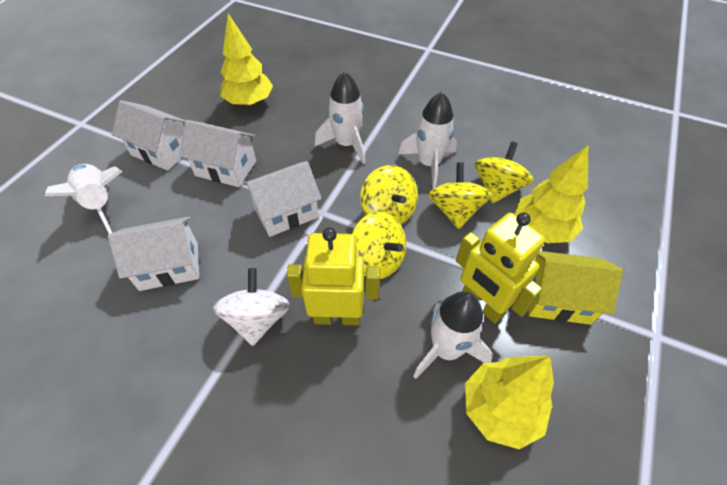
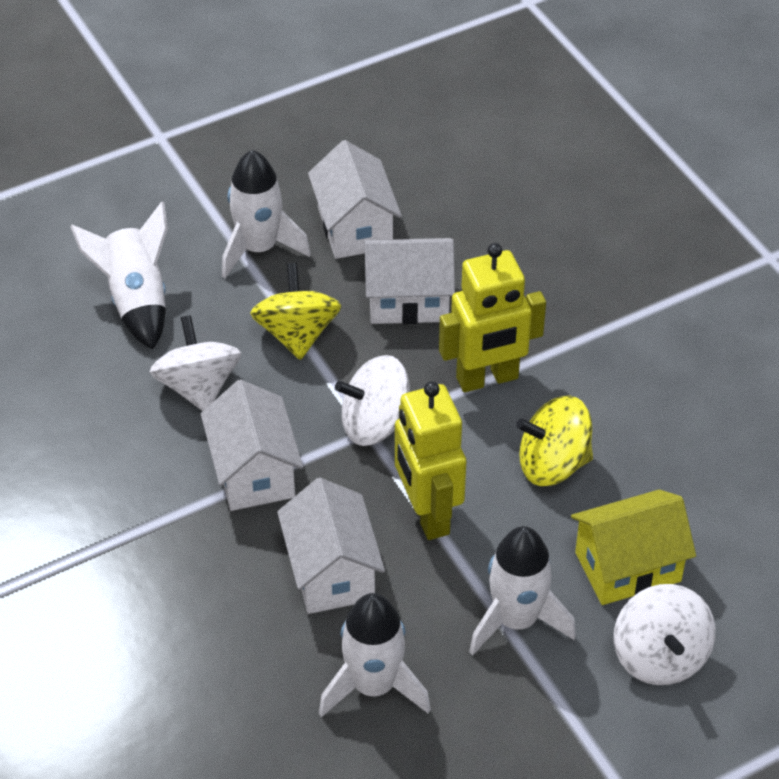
white spinning top: [213,268,290,346] = 1 -> [150,315,241,411] [335,355,410,446] [614,584,716,685] = 3
yellow spinning top: [352,212,406,279] [360,165,418,225] [428,163,492,229] [475,142,534,204] = 4 -> [250,263,341,360] [516,396,593,486] = 2
yellow tree: [220,13,273,106] [465,356,554,449] [515,145,588,243] = 3 -> none = 0

